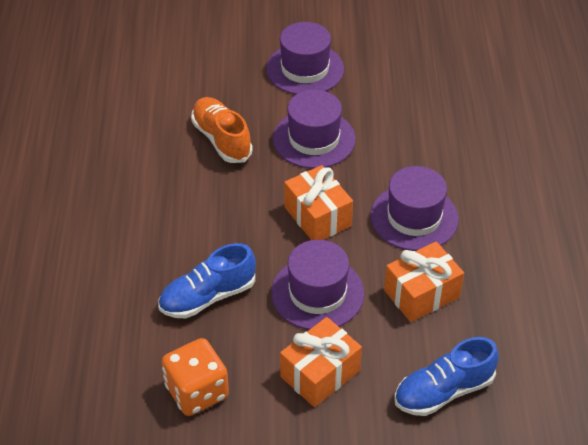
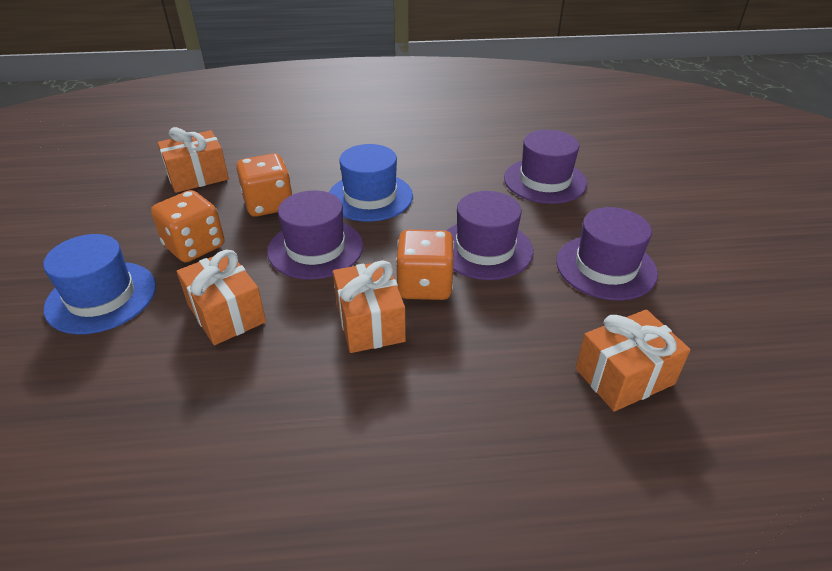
blue hat: none = 0 -> [43,234,156,334] [329,144,413,222] = 2
blue shoe: [158,243,256,318] [394,337,499,416] = 2 -> none = 0
orange dice: [162,338,229,416] = 1 -> [151,190,225,262] [236,153,293,217] [396,229,454,300] = 3
orange gift: [280,317,362,407] [284,165,353,240] [384,241,464,322] = 3 -> [157,127,229,193] [177,250,266,345] [333,261,406,353] [576,310,691,412] = 4
orange shoe: [191,97,253,163] = 1 -> none = 0

